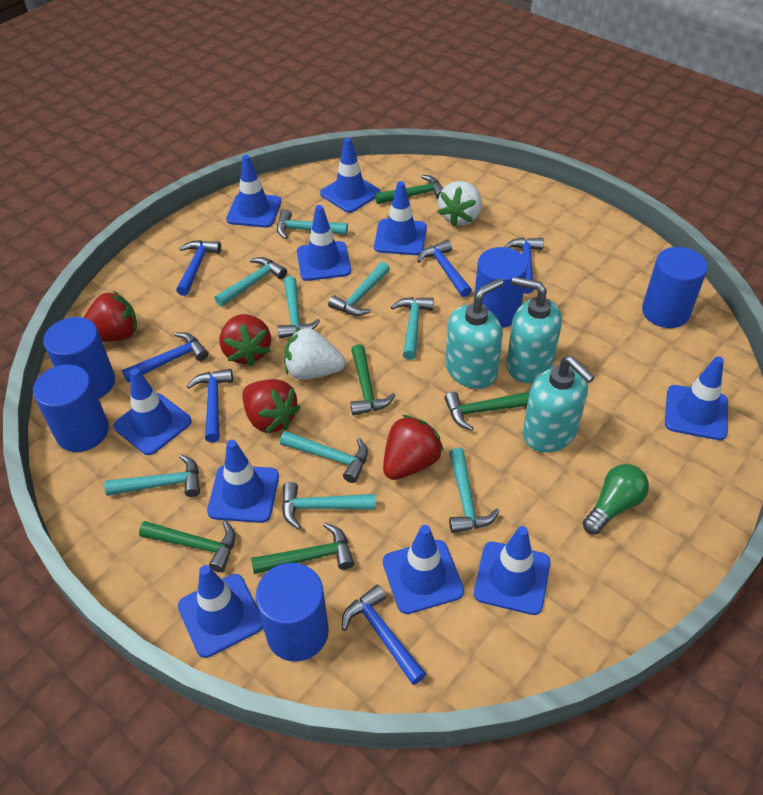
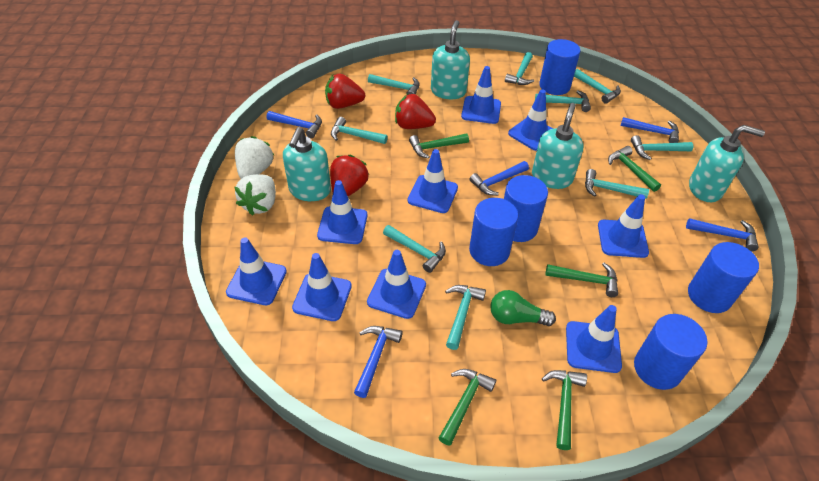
blue hammer: [122,332,208,382] [176,240,221,296] [186,369,233,443] [342,585,426,685] [417,240,472,297] [504,238,544,294] = 6 -> [267,111,322,138] [354,326,403,398] [469,161,529,195] [621,117,679,143] [686,218,759,251] = 5
blue traffic cone: [114,368,192,455] [178,565,263,658] [207,440,279,523] [226,155,281,228] [297,205,351,281] [320,138,380,213] [374,181,427,255] [383,525,464,614] [474,526,550,615] [665,356,728,440] = 10 -> [226,237,287,305] [292,253,352,321] [317,180,367,244] [367,250,426,319] [407,149,458,213] [461,66,501,124] [508,89,553,151] [566,305,622,373] [598,194,649,258] = 9
red strawberry: [83,291,137,342] [219,314,271,366] [242,379,301,434] [383,415,444,480] = 4 -> [325,74,365,109] [330,155,369,196] [395,94,436,129] = 3
turquoise soap dispenser: [445,278,503,389] [506,277,562,383] [522,356,595,453] = 3 -> [283,127,331,201] [431,20,470,99] [532,103,584,189] [689,125,765,202] = 4

